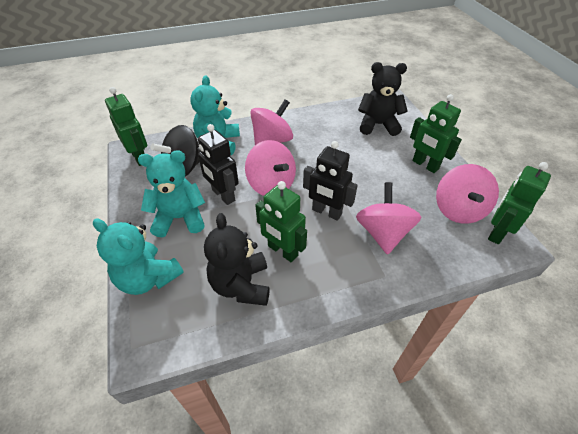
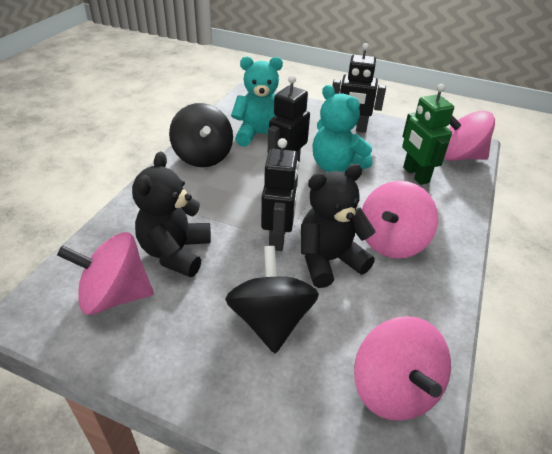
black robot: [198,124,239,205] [303,141,358,221] = 2 -> [261,138,299,251] [268,75,310,162] [332,43,386,133] = 3
black spinning top: [151,125,199,177] = 1 -> [169,103,233,167] [225,246,319,353] = 2
green robot: [105,87,147,166] [255,181,307,262] [410,94,462,173] [488,162,551,244] = 4 -> [402,84,454,185] = 1
turquoise teddy bear: [93,218,184,295] [138,150,205,238] [190,75,240,155] = 3 -> [231,57,283,147] [312,85,372,173] = 2

